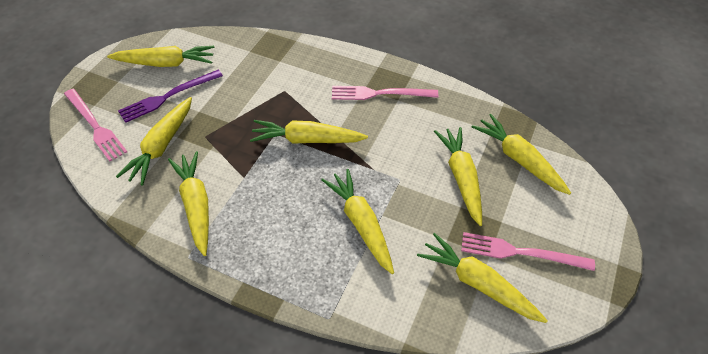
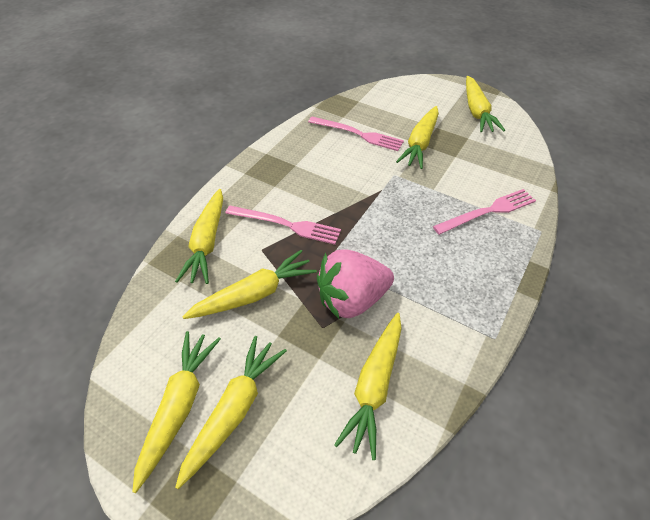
pink strawberry: none = 0 -> [317,249,394,319] = 1
purple fork: [118,70,223,123] = 1 -> none = 0
yellow carrot: [107,46,214,67] [116,97,192,185] [168,151,209,256] [250,120,368,144] [321,169,394,274] [417,233,548,323] [434,127,482,226] [472,114,571,195] = 8 -> [132,331,221,493] [175,189,223,284] [175,336,287,489] [182,250,317,319] [334,313,402,460] [396,106,439,169] [466,76,505,133] = 7

